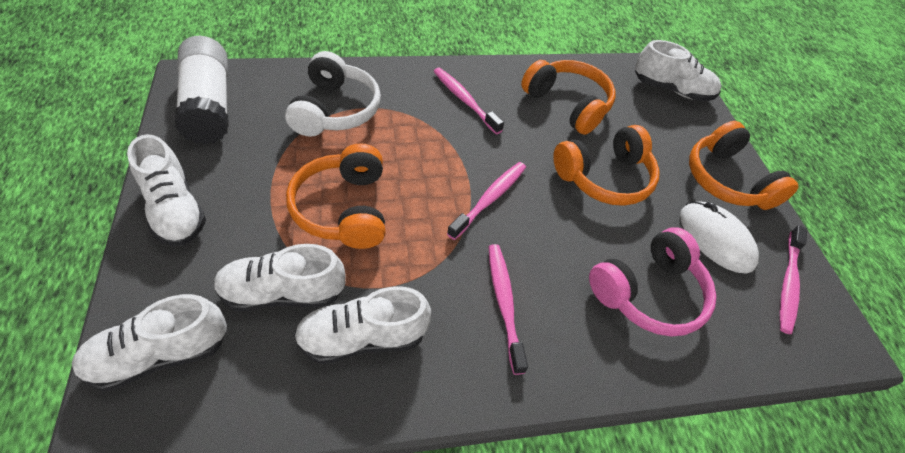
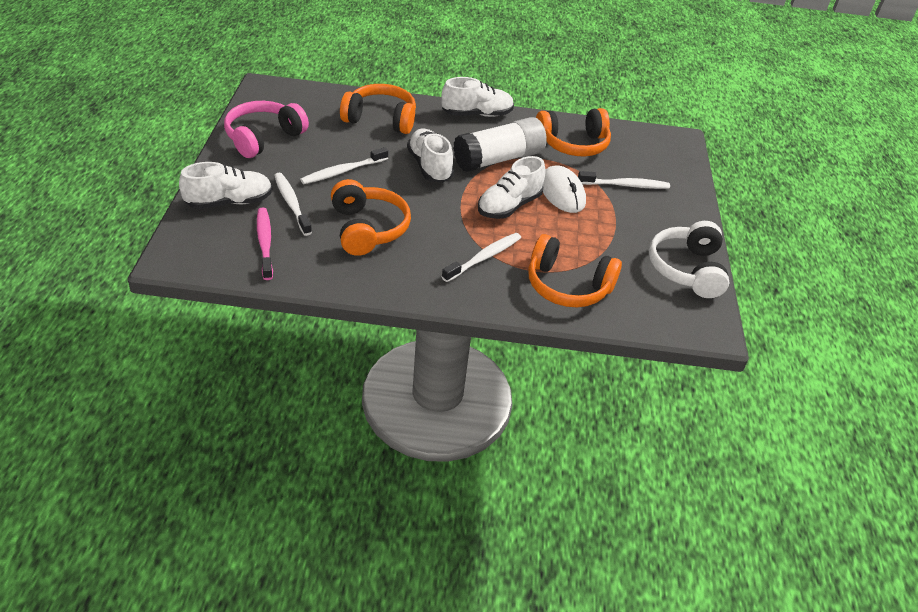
pink toothbrush: [433,68,504,134] [447,162,526,240] [488,244,528,375] [780,225,807,334] = 4 -> [257,208,273,280] = 1
white shoe: [72,294,227,392] [127,134,206,246] [214,244,346,311] [294,286,431,364] [635,40,722,101] = 5 -> [179,162,272,209] [407,129,454,183] [441,77,514,117] [478,156,546,219] = 4
white toothbrush: none = 0 -> [274,173,312,236] [300,147,388,184] [442,233,521,282] [578,171,670,189] = 4

